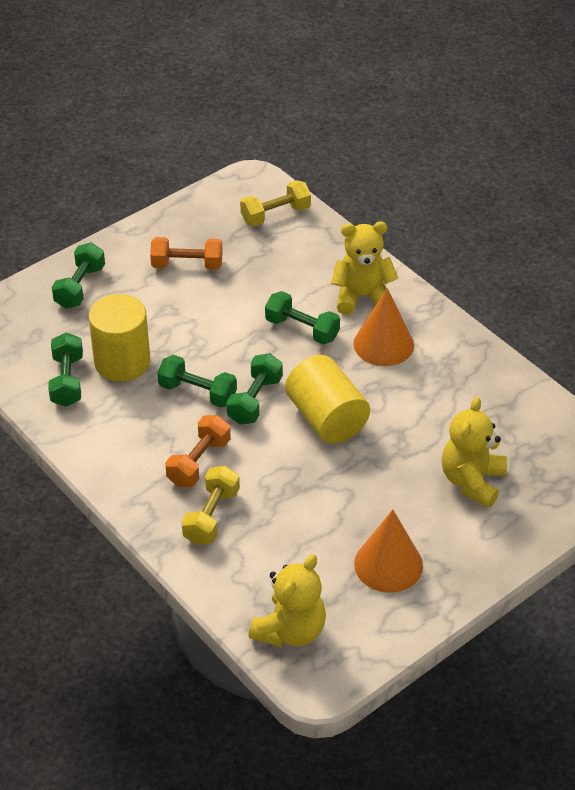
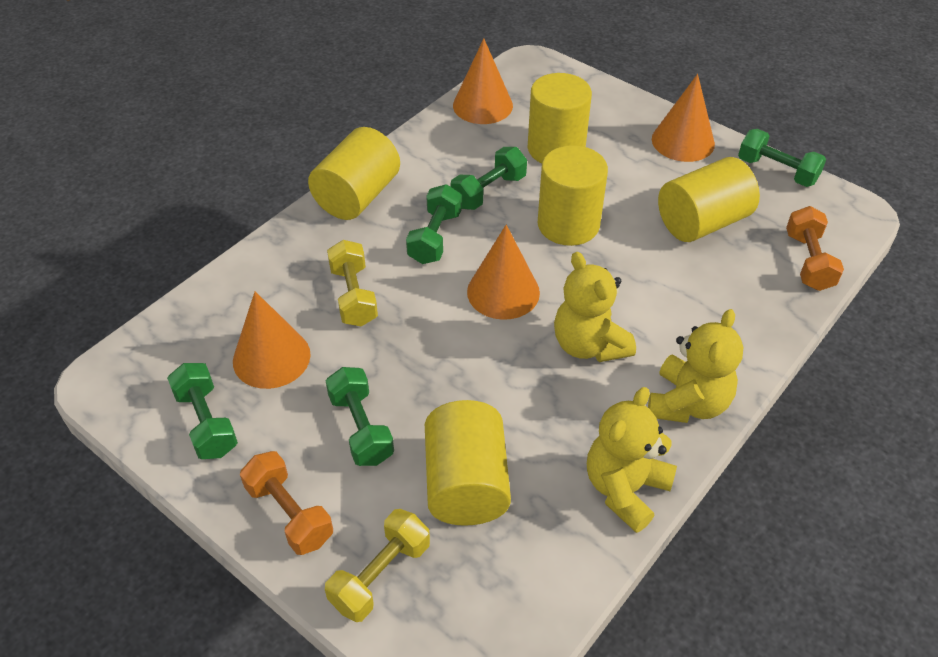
orange cone: [353,288,414,366] [354,510,423,593] = 2 -> [233,291,311,389] [453,39,513,124] [467,225,540,320] [652,74,715,162] = 4
yellow cylinder: [89,294,150,382] [285,355,370,444] = 2 -> [308,127,400,220] [425,400,511,526] [528,73,592,163] [538,145,608,246] [658,157,760,242] = 5

